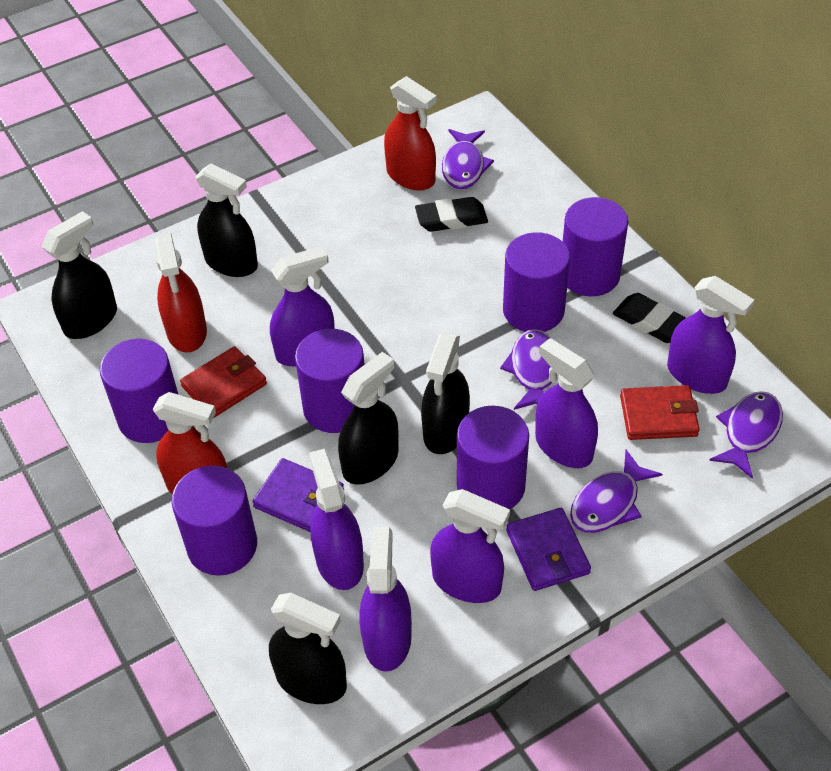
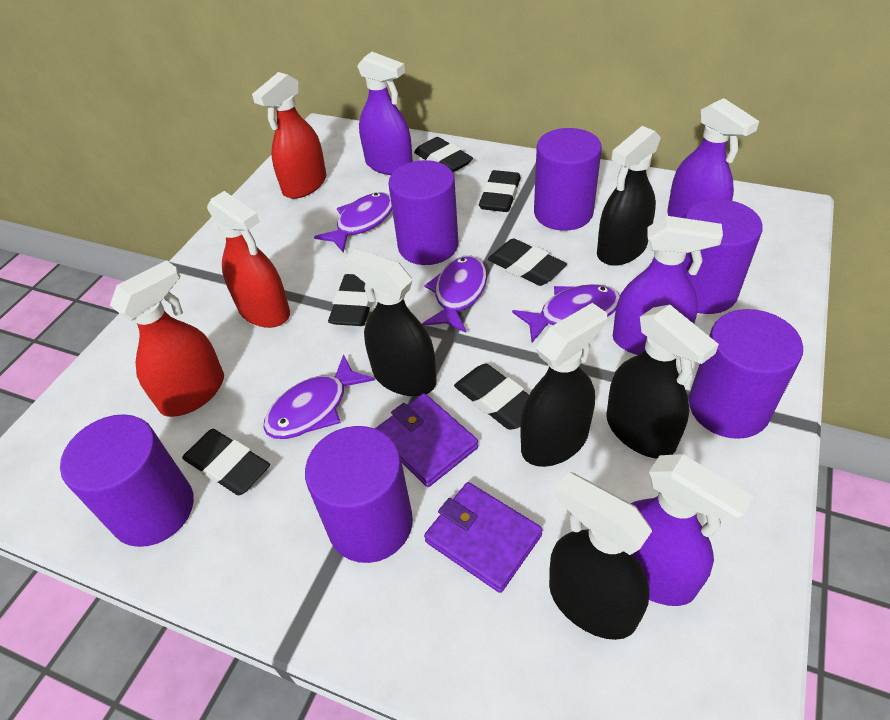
black eraser: [415,197,488,232] [613,293,686,343] = 2 -> [182,429,270,495] [328,274,373,326] [414,137,473,172] [454,364,529,430] [479,170,521,212] [488,238,567,286] = 6
purple spray bottle: [270,246,335,367] [309,449,364,590] [359,527,412,671] [430,489,510,603] [535,338,598,468] [667,276,754,394] = 6 -> [357,52,413,175] [613,216,723,355] [631,454,754,606] [667,98,759,218] = 4
red wallet: [180,346,267,418] [620,385,700,440] = 2 -> none = 0

